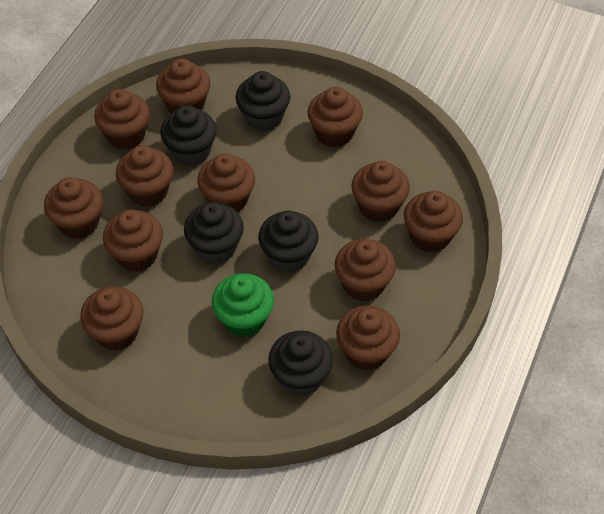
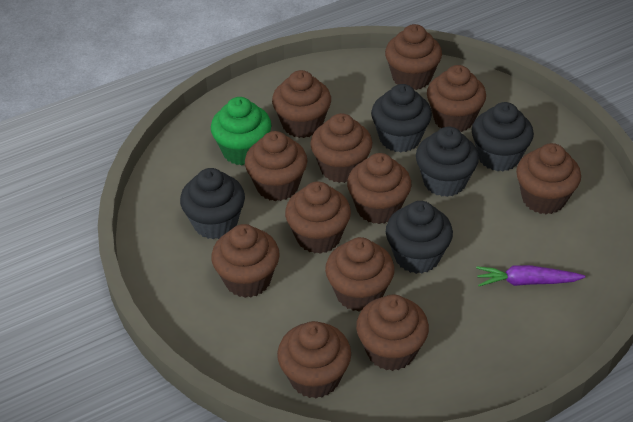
purple carrot: none = 0 -> [476,265,585,286] = 1

